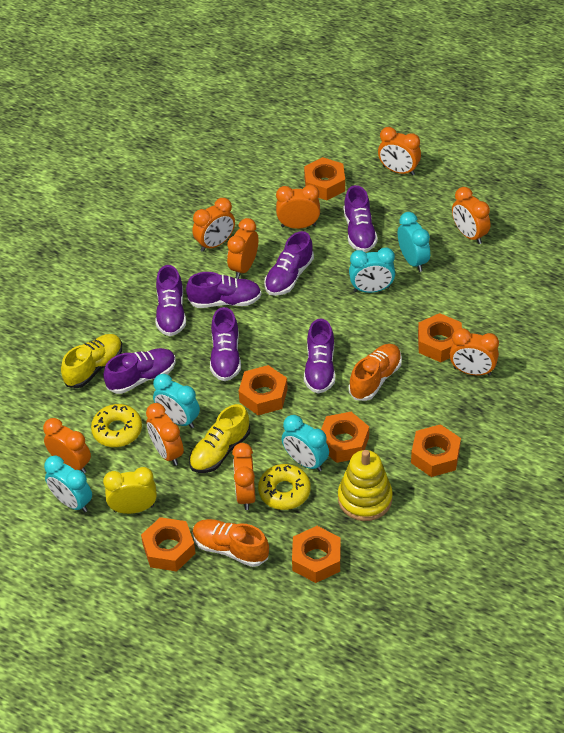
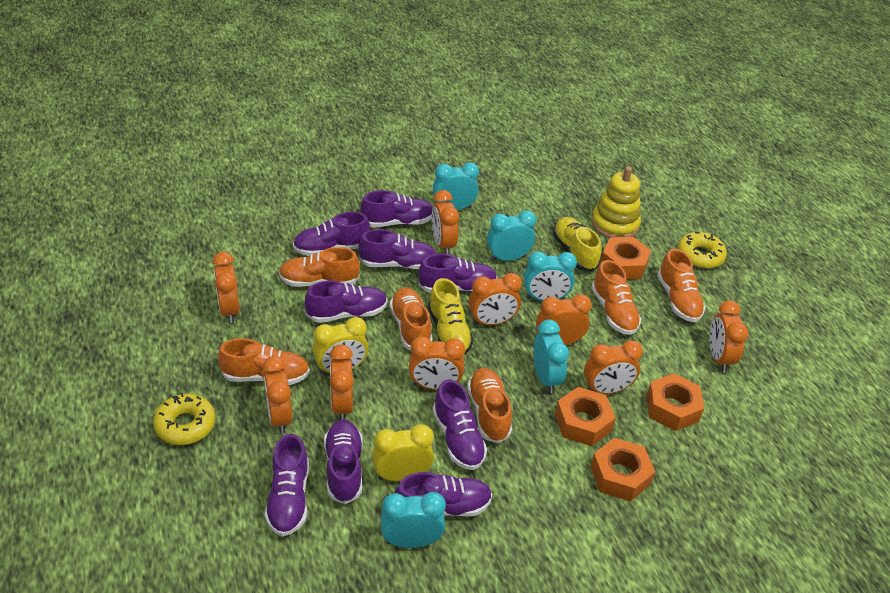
orange nut: [141,517,196,571] [239,365,288,415] [292,526,341,583] [304,157,345,200] [321,412,369,463] [411,424,461,477] [418,313,462,362] = 7 -> [555,387,616,446] [590,438,655,501] [600,237,651,279] [646,373,704,431] = 4
orange shoe: [192,519,269,567] [349,344,402,401] = 2 -> [218,338,310,385] [279,247,360,287] [390,287,432,350] [467,368,512,443] [591,260,641,335] [657,249,706,322] = 6
purple shoe: [103,348,176,394] [156,265,186,336] [186,272,261,308] [210,307,241,381] [264,231,314,296] [304,318,335,394] [343,185,378,252] = 7 -> [265,434,309,537] [293,212,370,256] [305,280,387,323] [324,420,363,504] [358,229,436,269] [360,190,433,228] [395,472,492,517] [419,254,497,293] [433,379,487,470] = 9
yellow clock: [103,467,157,514] = 1 -> [313,317,369,375] [372,424,434,481] = 2

